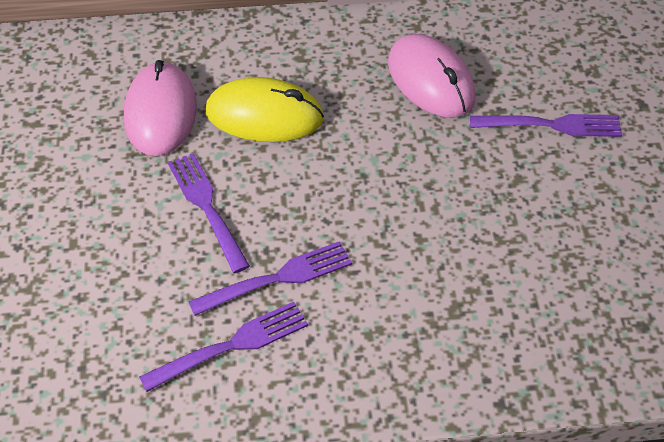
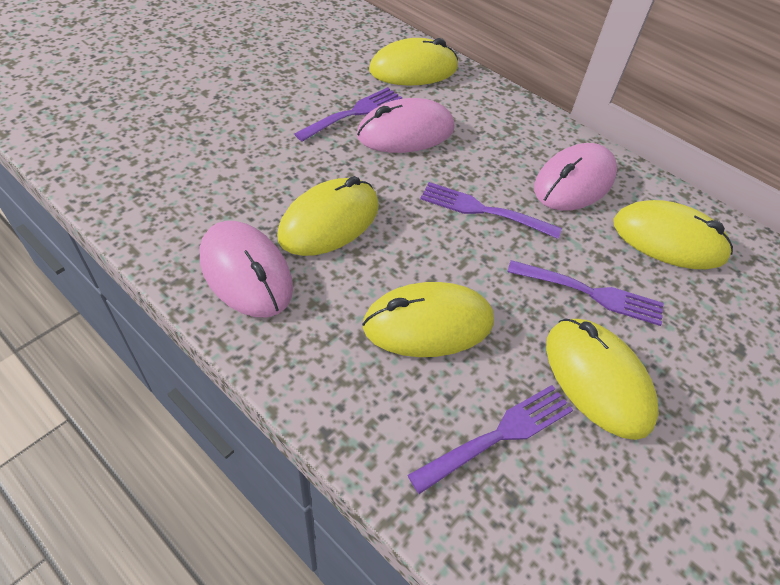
pink mouse: [124,60,197,156] [388,34,475,118] = 2 -> [200,221,293,317] [357,98,455,153] [534,143,617,211] = 3
yellow mouse: [206,77,324,142] = 1 -> [277,176,379,256] [362,282,494,357] [369,38,458,86] [546,318,659,440] [613,200,733,269] = 5

